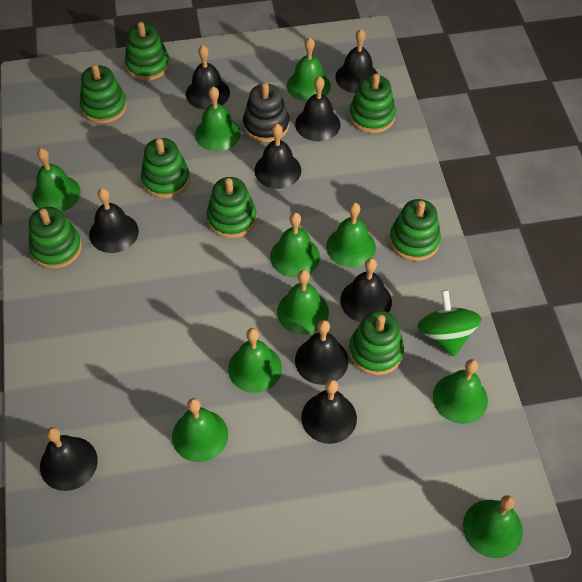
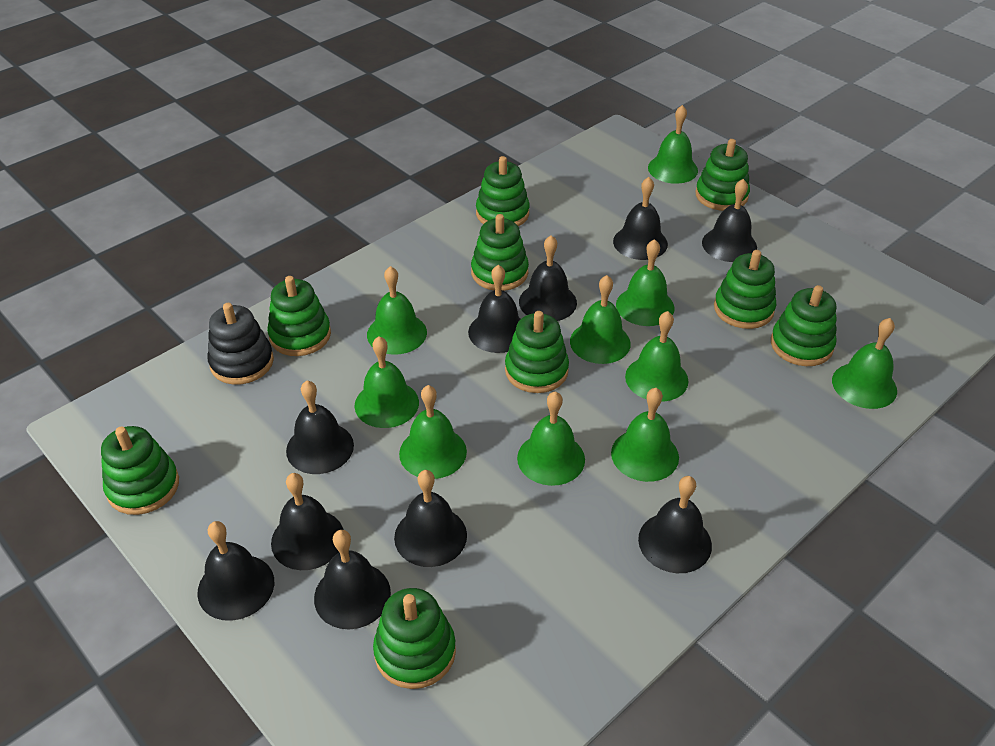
black bell: [40,427,98,491] [89,188,139,253] [186,45,230,110] [255,124,301,189] [295,76,340,141] [295,320,349,385] [301,379,357,444] [335,29,378,93] [340,258,392,322] = 9 -> [197,521,274,621] [271,473,344,570] [286,381,354,474] [314,530,391,629] [394,470,467,567] [468,265,520,353] [519,235,577,321] [613,177,668,260] [638,476,712,573] [702,179,757,262] = 10
green spinning top: [417,290,482,357] = 1 -> none = 0
green stacking toy: [29,207,82,269] [80,64,127,124] [125,22,170,81] [141,138,190,198] [207,177,257,238] [349,74,396,133] [349,310,404,375] [390,199,441,261] = 8 -> [101,426,179,515] [267,276,331,356] [373,588,456,689] [471,214,529,291] [476,156,530,226] [505,311,569,393] [695,139,750,211] [714,250,776,329] [771,285,837,366] = 9

